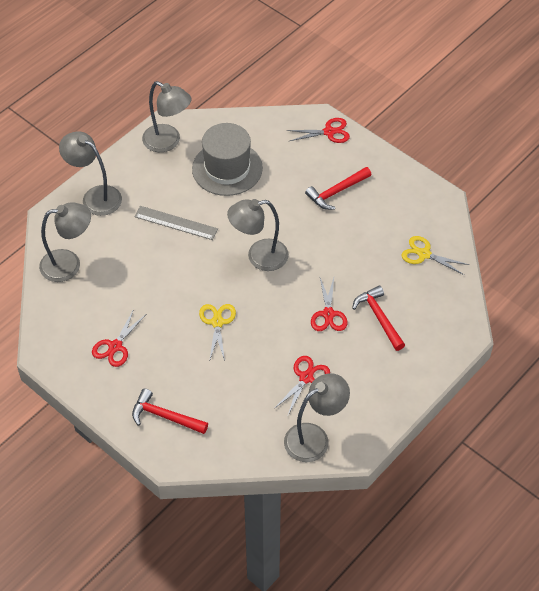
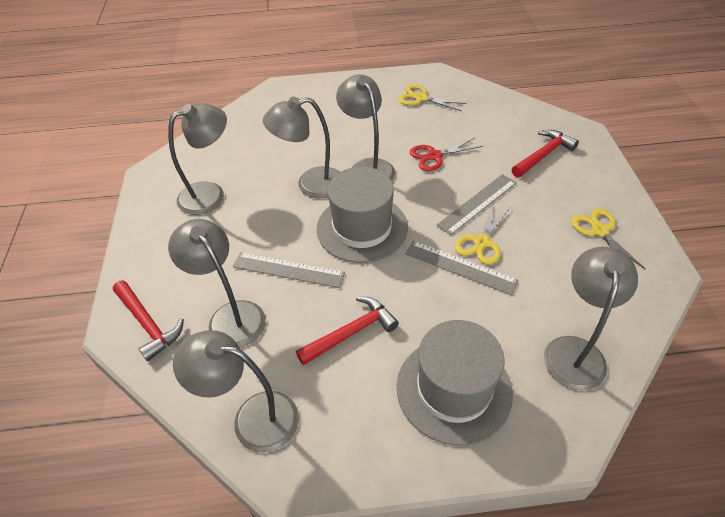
grey hat: [192,123,263,196] = 1 -> [317,167,408,263] [397,320,513,445] = 2
grey lamp: [39,202,91,282] [59,131,122,216] [142,81,192,152] [227,199,289,271] [284,373,350,462] = 5 -> [168,103,227,215] [168,219,266,348] [173,330,299,452] [263,97,340,198] [336,74,395,181] [544,247,638,390] = 6
grey ruler: [134,206,218,240] = 1 -> [233,252,345,288] [405,241,519,295] [436,174,517,235] = 3
red scissors: [92,309,145,367] [274,356,330,417] [287,118,350,143] [311,278,347,331] = 4 -> [410,138,483,171] = 1
yellow scissors: [199,304,236,362] [401,236,469,275] = 2 -> [398,84,466,111] [455,205,510,264] [571,209,646,269] = 3

